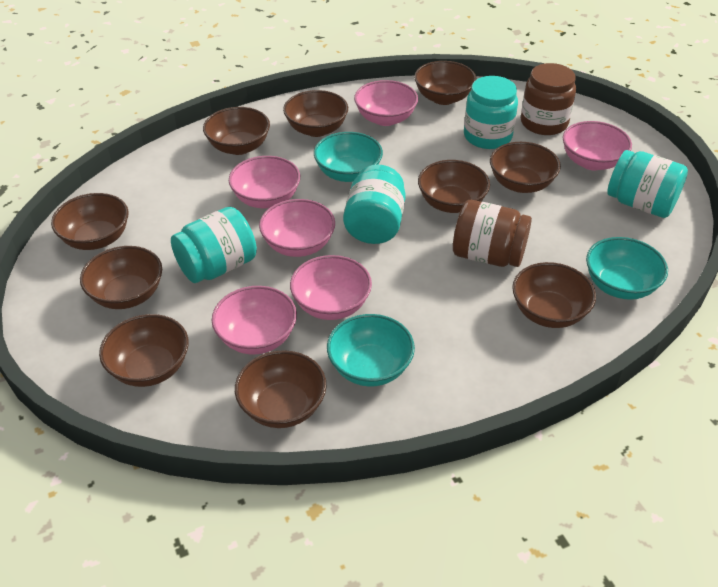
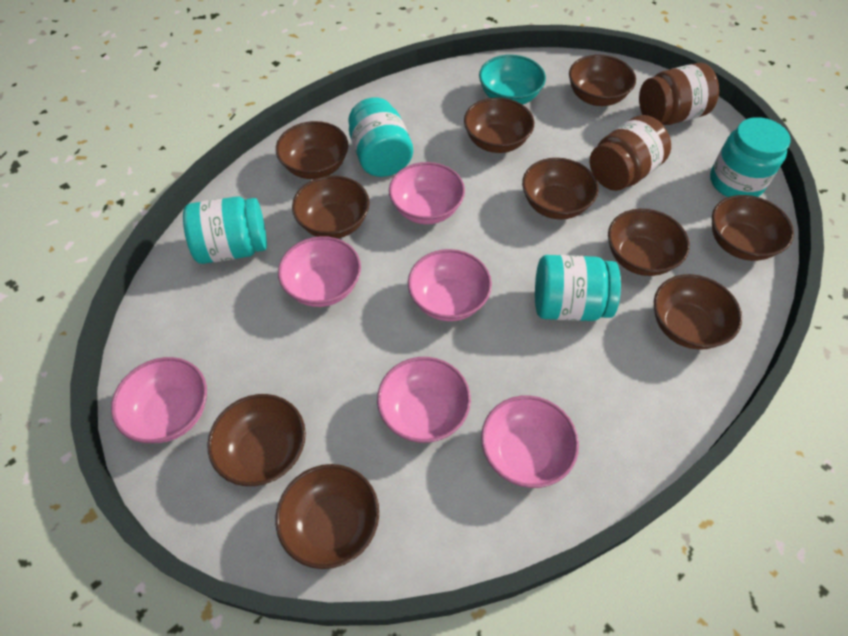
turquoise bowl: [314,132,383,182] [327,314,415,387] [586,237,668,300] = 3 -> [479,55,546,105] = 1

